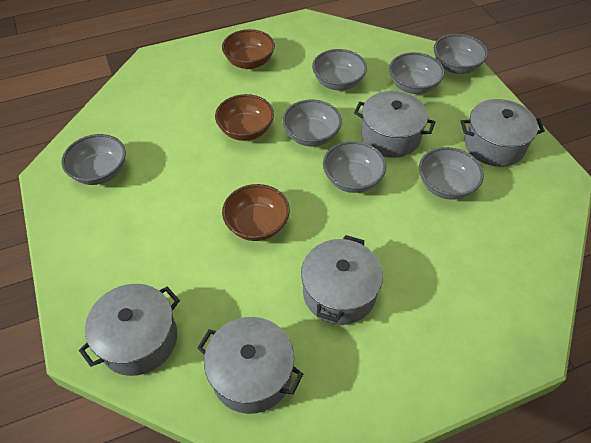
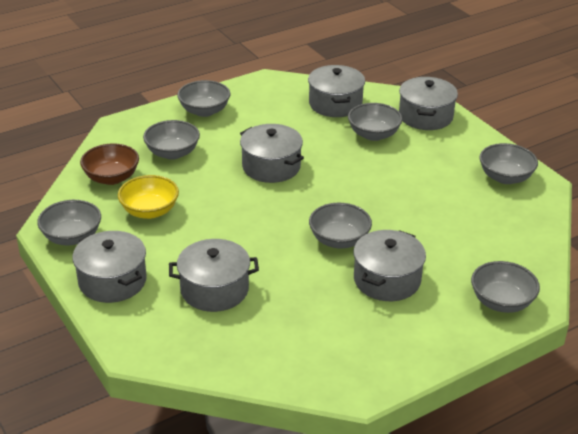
brown bowl: [215,94,274,141] [222,29,275,69] [222,184,290,241] = 3 -> [80,144,139,185] = 1
grey pot: [79,284,180,376] [197,317,303,414] [301,235,383,325] [354,91,435,158] [461,99,545,167] = 5 -> [72,231,147,303] [169,239,259,312] [240,124,304,183] [308,65,365,117] [353,230,426,301] [399,77,458,130] = 6
yellow bowl: none = 0 -> [118,175,179,219] = 1

